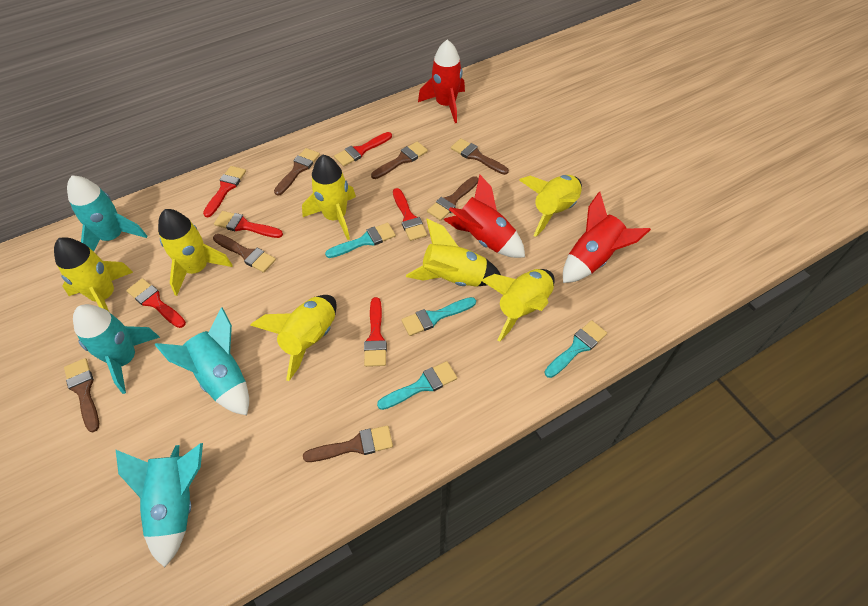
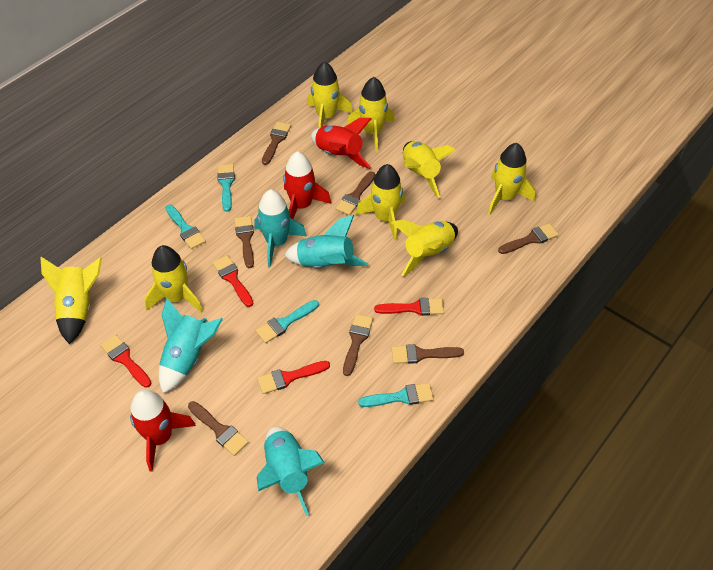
red brush: [126,278,186,328] [203,166,246,218] [214,211,283,238] [334,132,392,166] [364,297,387,367] [393,188,427,241] = 6 -> [100,334,151,388] [213,255,253,307] [257,361,330,394] [374,298,444,316] = 4
yellow rocket: [54,237,133,312] [158,209,233,296] [250,295,337,381] [302,155,356,240] [406,219,501,287] [481,269,555,341] [519,175,582,237] = 7 -> [40,257,102,344] [144,245,203,313] [307,61,353,128] [347,77,395,152] [356,164,405,240] [391,219,458,276] [403,141,456,198] [488,143,535,215] = 8

